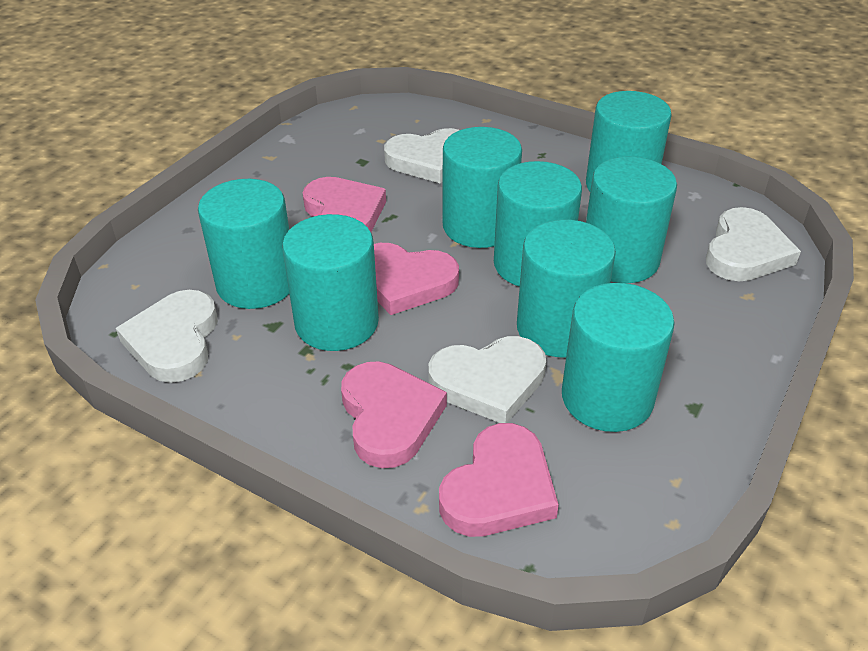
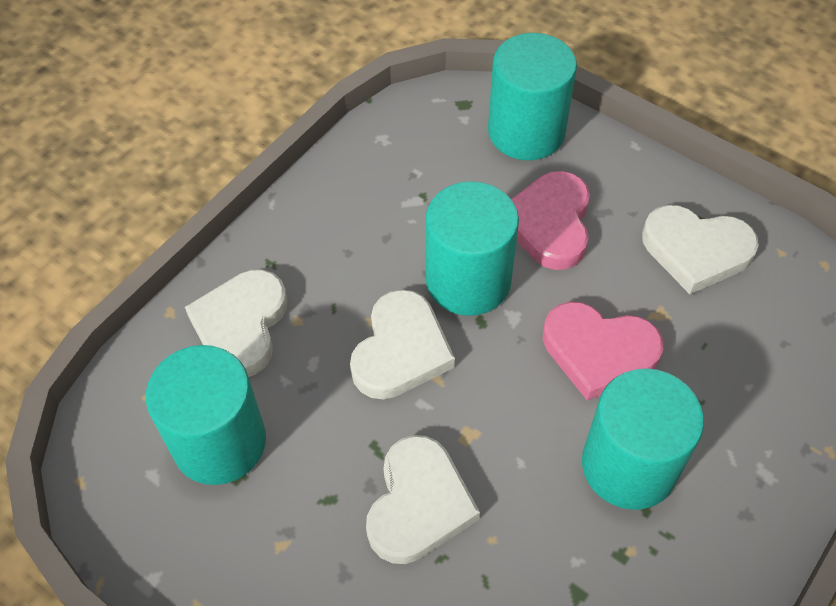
pink heart: [302,177,386,232] [341,361,447,468] [374,243,459,315] [439,423,559,537] = 4 -> [511,171,590,270] [543,302,663,401] = 2
turquoise cylinder: [198,179,289,309] [282,214,379,351] [443,127,522,248] [494,161,582,287] [517,220,616,357] [562,283,674,432] [586,91,672,191] [586,157,677,283] = 8 -> [146,345,266,485] [425,181,519,316] [488,33,577,160] [582,368,704,510] = 4

